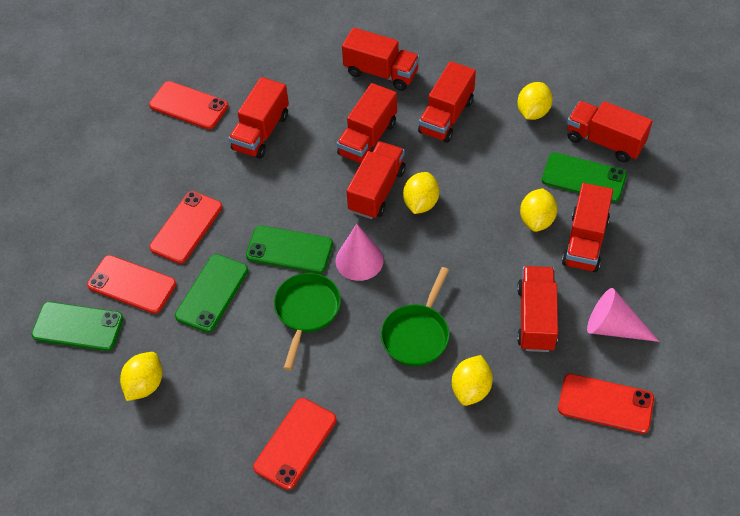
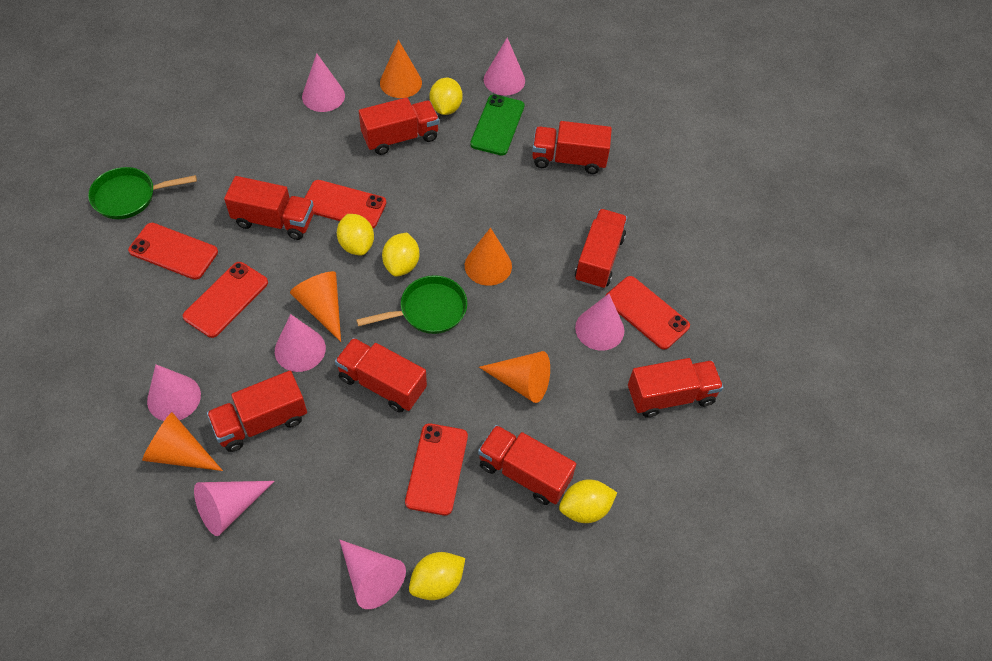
green phone: [31,302,123,351] [175,254,248,332] [246,226,333,273] [542,152,627,202] = 4 -> [470,94,525,155] = 1
orange cone: none = 0 -> [142,412,223,471] [290,271,341,342] [380,40,422,98] [465,228,512,286] [479,351,550,403] = 5
pink cone: [336,224,384,281] [587,288,659,342] = 2 -> [147,364,201,421] [194,481,274,536] [275,314,326,372] [302,53,345,112] [340,540,406,609] [484,38,525,95] [575,294,624,351] = 7

